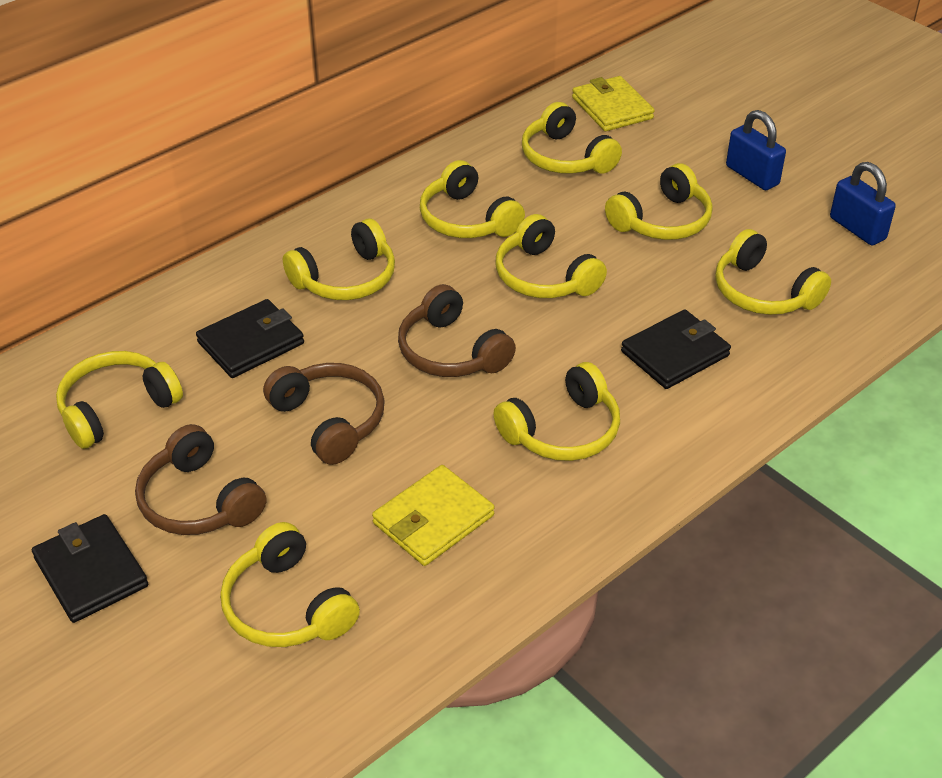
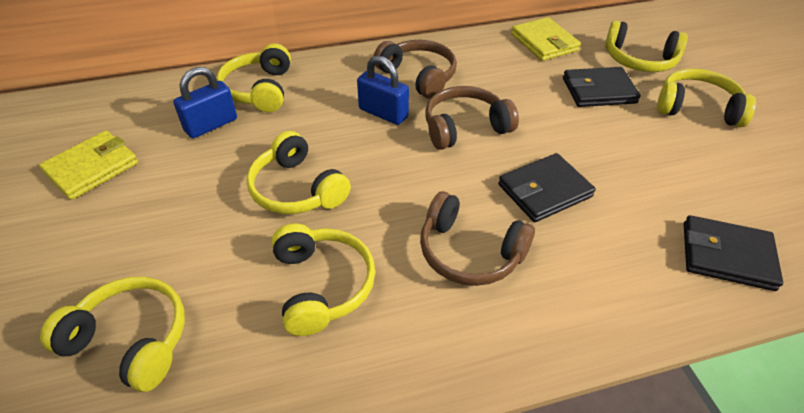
yellow headphones: [56,351,183,449] [220,522,360,647] [283,218,395,300] [420,160,525,238] [493,362,620,461] [496,214,607,298] [522,102,622,174] [605,163,713,240] [715,229,831,315] = 9 -> [40,277,185,392] [217,43,291,112] [246,131,351,214] [272,223,375,336] [605,20,688,72] [657,68,756,127] = 6

